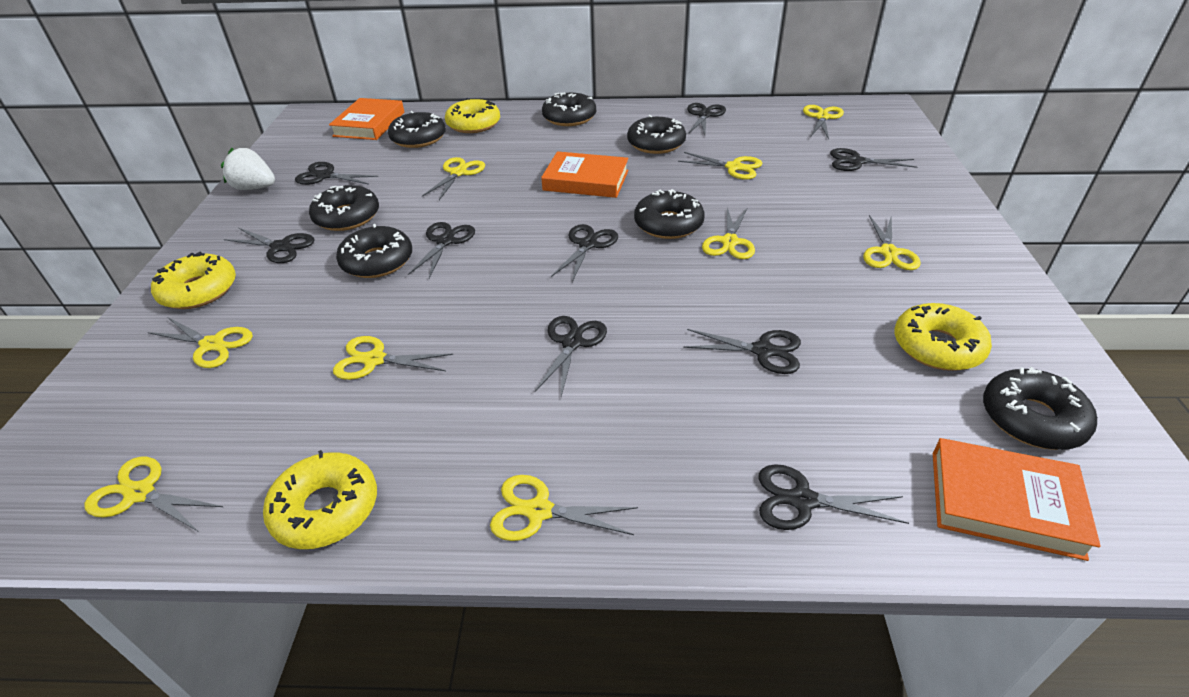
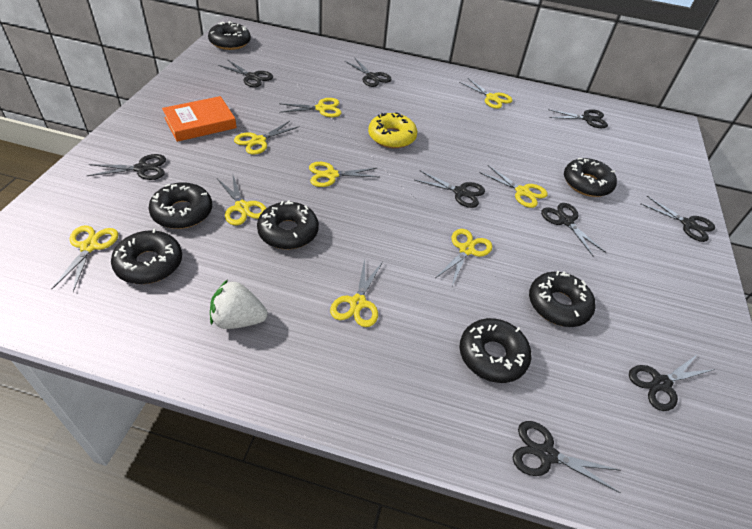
orange book: [329,98,404,140] [541,151,629,198] [933,438,1101,561] = 3 -> [162,96,237,142] = 1
yellow donut: [151,252,236,309] [263,450,377,549] [445,98,500,133] [894,303,992,371] = 4 -> [368,112,417,148] = 1

